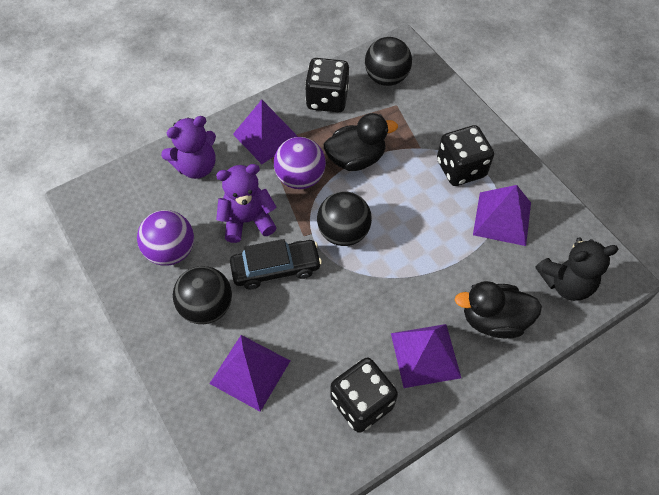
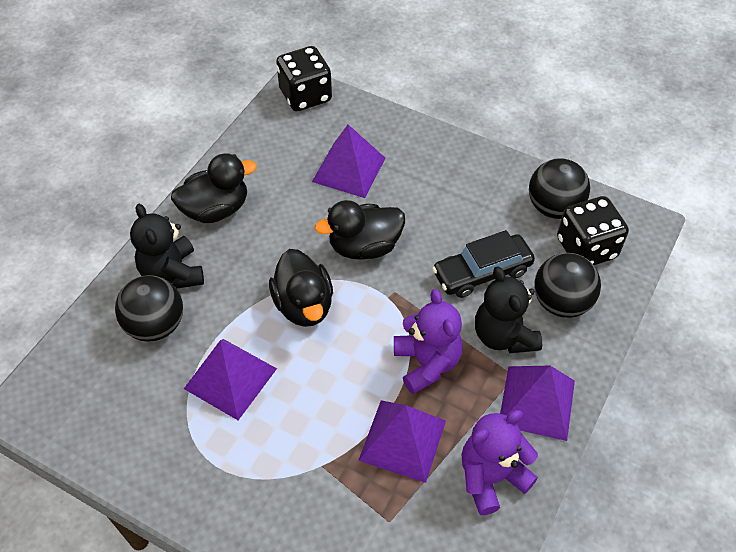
black dice: [305,58,349,113] [331,357,398,433] [437,125,494,186] = 3 -> [276,46,332,111] [557,196,629,265] = 2
black duck: [324,113,398,171] [455,281,542,338] = 2 -> [171,153,257,223] [269,249,333,327] [315,200,405,260] = 3
black teddy bear: [535,237,619,301] = 1 -> [130,204,204,288] [475,266,542,353] = 2
purple ball: [137,210,194,266] [274,137,326,189] = 2 -> none = 0

